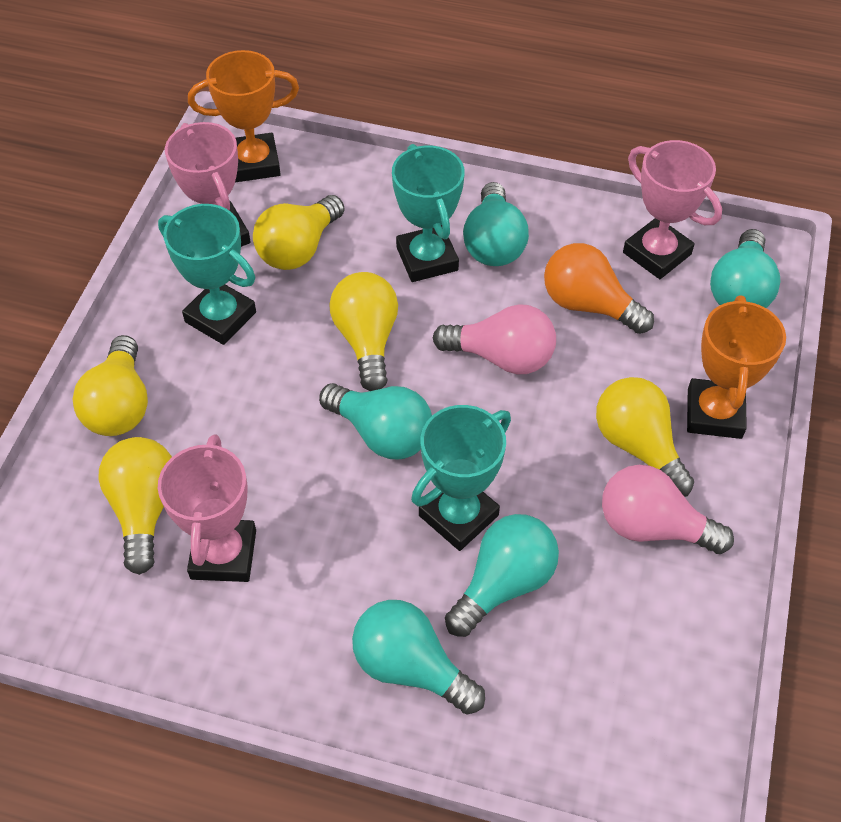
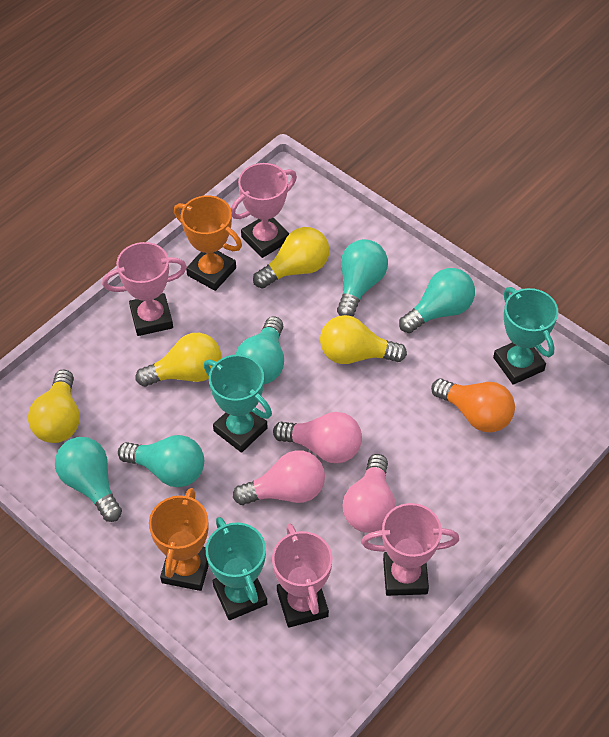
pink light bulb: [433,304,556,374] [602,465,734,554] = 2 -> [233,450,325,505] [273,412,362,463] [342,454,396,533] = 3
pink trophy: [158,434,256,582] [165,122,251,247] [623,140,722,279] = 3 -> [102,242,187,336] [231,163,297,258] [272,524,332,628] [361,503,459,596] = 4
yellow light bulb: [73,335,148,436] [98,437,172,575] [253,195,344,270] [329,272,398,391] [596,377,694,497] = 5 -> [28,369,80,443] [136,333,222,387] [253,227,330,289] [320,315,407,364] = 4

